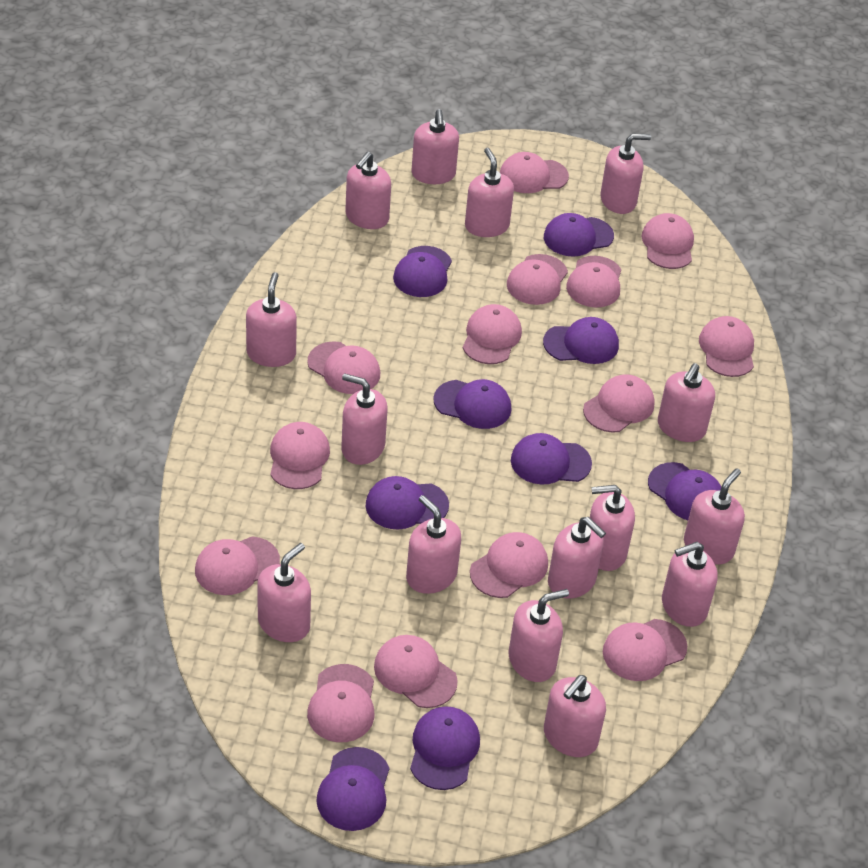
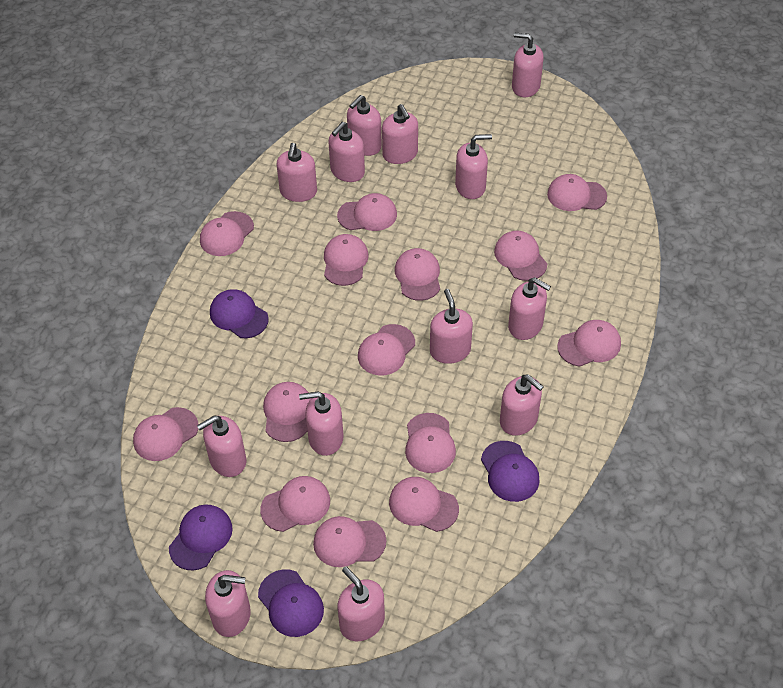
pink soap dispenser: [246,272,297,367] [257,543,311,642] [341,373,387,465] [345,152,391,229] [406,495,461,594] [411,109,459,184] [465,148,514,237] [509,589,569,682] [544,675,606,757] [548,517,606,599] [590,485,635,571] [600,133,651,214] [658,363,715,442] [662,542,718,627] [684,468,745,565] = 15 -> [197,416,246,477] [205,570,251,637] [277,143,317,202] [299,391,344,456] [329,122,365,182] [337,566,385,641] [347,95,382,156] [382,104,418,164] [430,289,473,364] [455,134,492,199] [500,374,544,436] [508,277,551,340] [512,33,544,97] = 13
purple cap: [316,747,389,831] [365,476,449,530] [393,246,452,297] [410,706,480,790] [433,379,511,429] [511,433,592,485] [543,317,619,364] [544,213,614,257] [648,462,721,520] = 9 -> [169,504,233,571] [210,289,269,338] [258,569,324,637] [481,441,540,502] = 4

